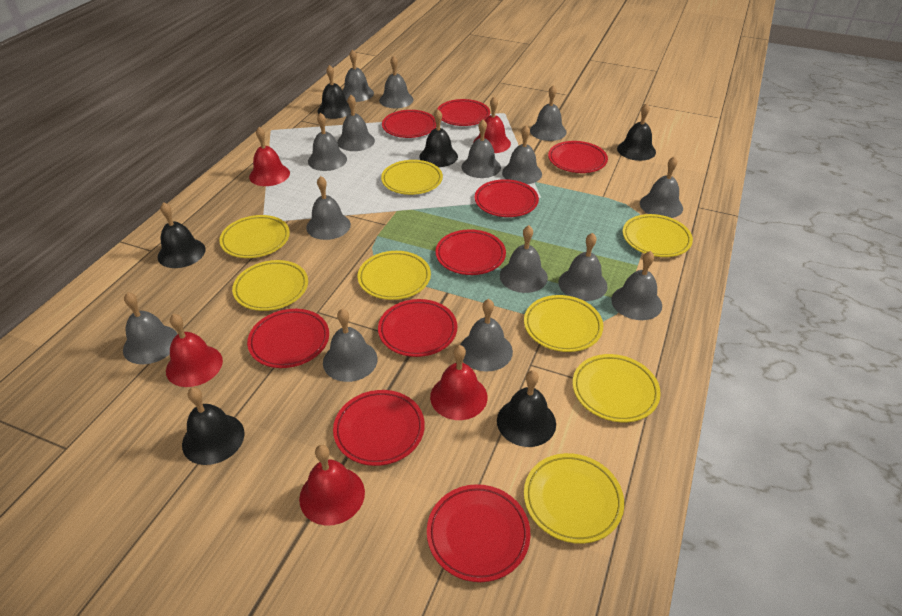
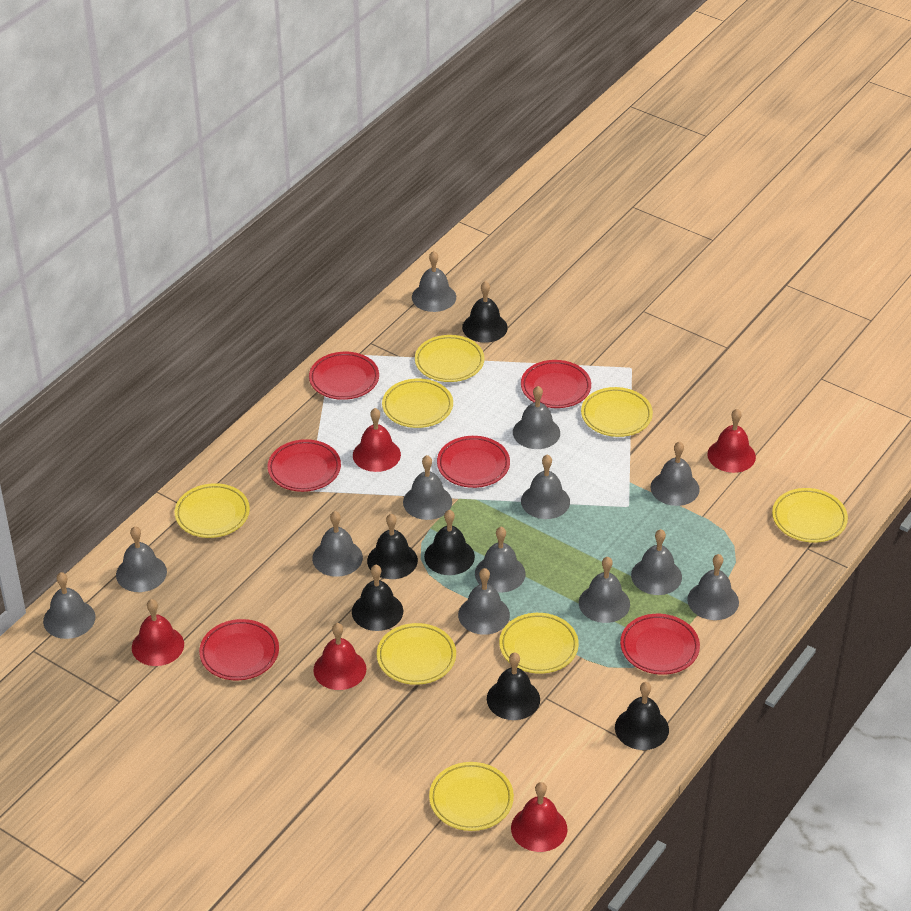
grey bell: [123,292,177,364] [306,176,351,240] [308,112,347,171] [323,309,378,382] [337,95,375,151] [342,49,374,102] [379,56,414,108] [460,299,513,372] [462,120,501,178] [500,225,548,293] [502,125,542,184] [530,85,567,141] [559,233,608,301] [611,251,662,320] [640,156,683,218] = 15 -> [43,572,95,639] [116,526,167,592] [312,511,363,577] [403,455,452,520] [412,251,456,312] [458,568,510,635] [475,527,526,593] [513,386,560,449] [521,454,570,519] [579,557,630,623] [631,529,682,595] [651,441,700,506] [687,554,739,620] = 13
red plate: [247,309,329,368] [333,390,425,466] [378,299,457,357] [382,110,436,138] [427,484,530,582] [435,229,506,275] [437,99,490,126] [475,179,539,217] [548,141,608,173] = 9 -> [199,619,279,680] [268,439,341,492] [309,352,379,400] [437,436,510,488] [521,360,591,408] [620,614,700,675] = 6

